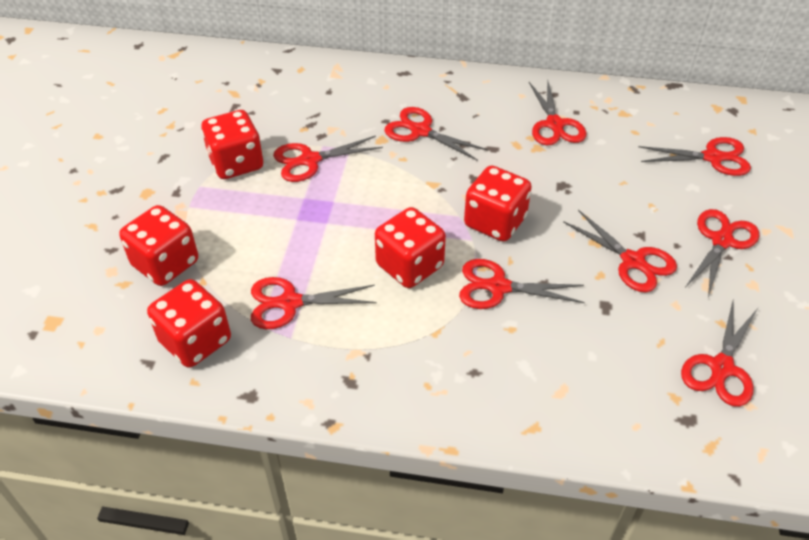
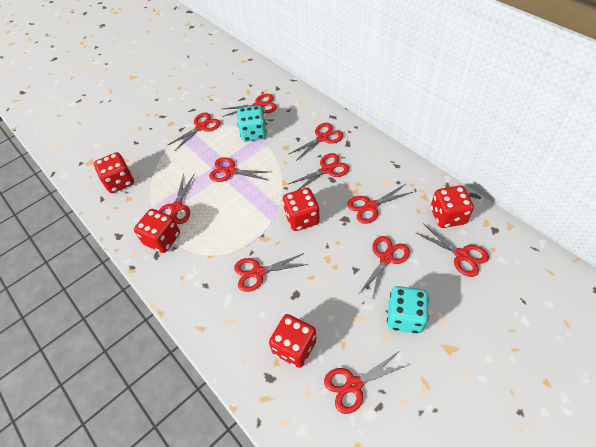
red scissors: [251,277,377,329] [273,136,383,182] [384,107,488,161] [459,259,585,309] [529,80,587,145] [563,210,677,292] [638,137,751,176] [681,302,758,407] [686,209,759,298] = 9 -> [159,173,195,224] [168,113,221,150] [209,157,271,182] [223,94,277,117] [234,253,308,292] [289,123,343,161] [289,153,349,191] [324,352,409,414] [347,184,413,224] [360,236,410,300] [415,223,489,277] = 11
turquoise dice: none = 0 -> [237,106,267,142] [387,286,429,333] = 2

